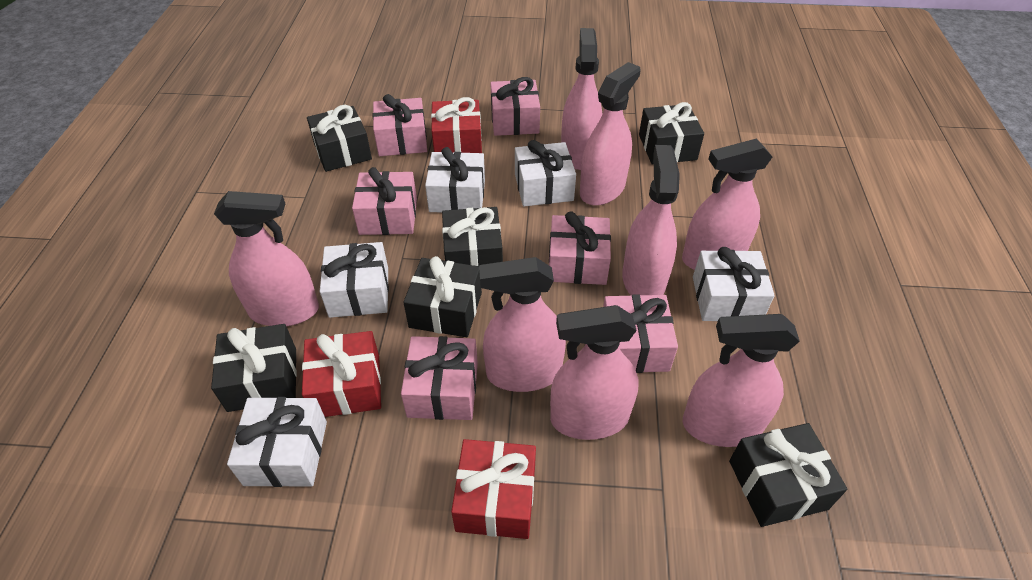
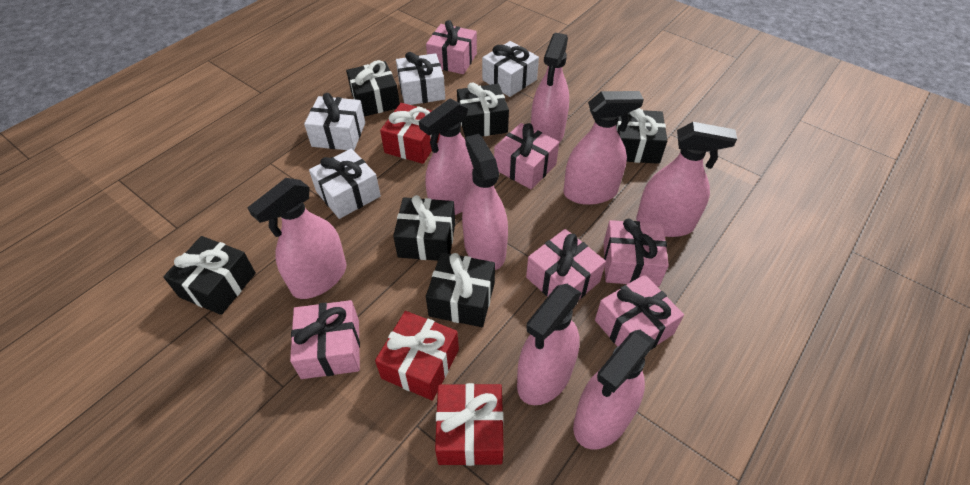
white gift: [227,397,327,487] [320,242,389,318] [425,147,485,212] [515,140,576,207] [693,247,775,321] = 5 -> [304,93,365,150] [309,149,381,219] [396,52,445,105] [482,41,539,97] = 4

